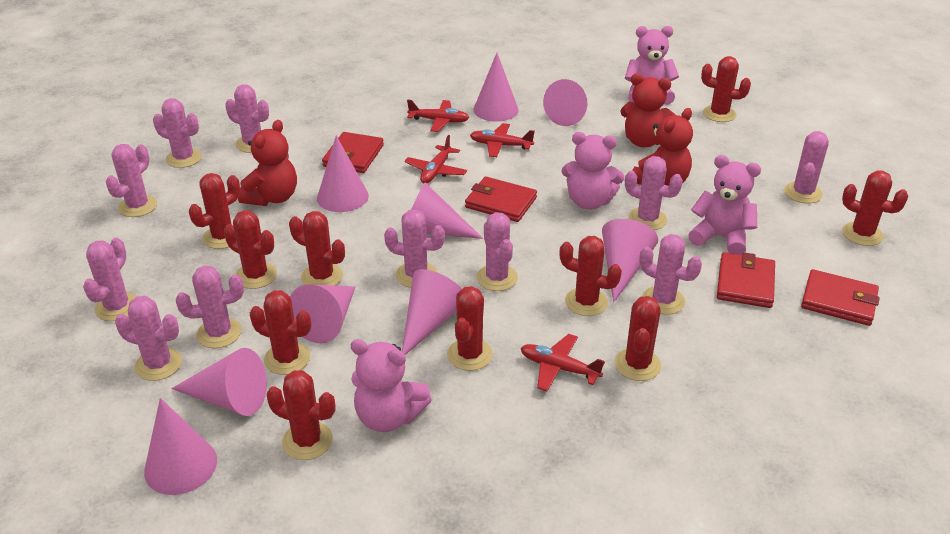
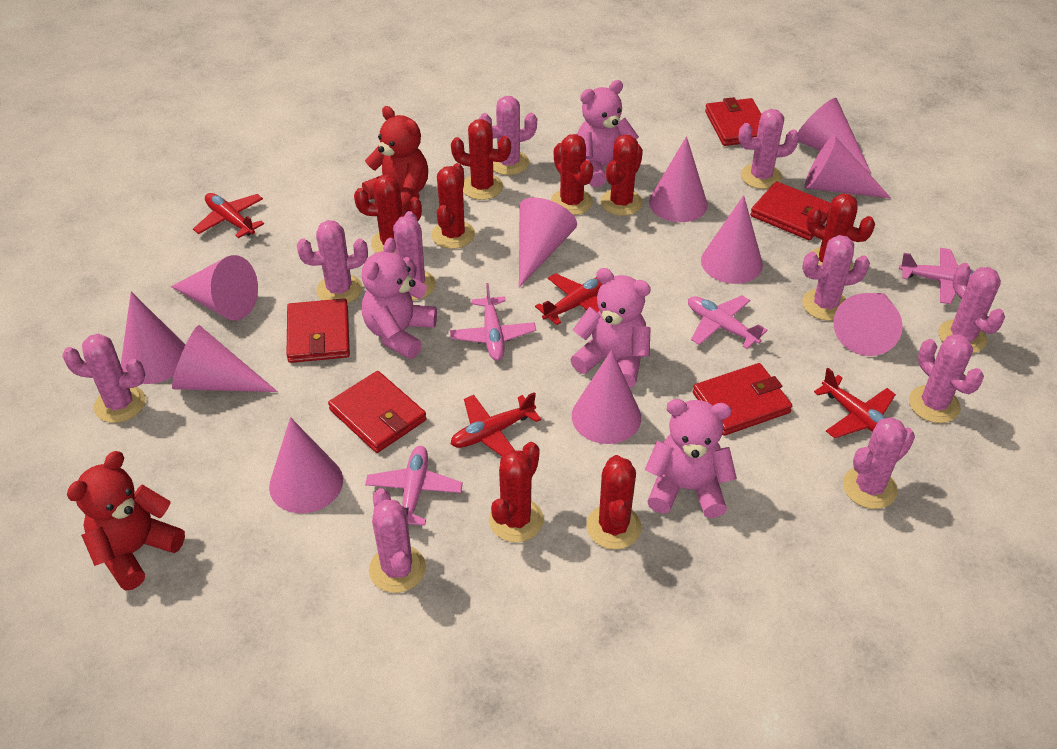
pink cactus: [83,238,137,321] [106,144,157,217] [115,296,182,381] [153,98,202,168] [176,265,244,348] [225,84,269,153] [384,209,445,288] [476,212,518,291] [625,156,683,230] [639,234,702,315] [784,131,829,203] = 11 -> [62,334,146,423] [297,220,368,304] [369,488,426,593] [393,211,436,300] [479,96,537,175] [738,109,799,189] [802,235,870,321] [843,417,915,509] [909,334,984,423] [939,263,1005,353] = 10
pink cone: [144,398,217,495] [171,348,267,416] [290,284,355,343] [317,135,369,212] [402,269,462,355] [411,183,483,239] [473,53,519,122] [543,79,587,126] [602,219,658,303] = 9 -> [121,292,186,384] [171,255,258,321] [172,325,278,392] [269,417,343,513] [519,197,577,288] [572,350,641,444] [649,136,707,222] [701,195,763,284] [798,98,871,173] [805,135,891,198] [833,293,903,356] = 11
pink plane: none = 0 -> [365,446,463,525] [450,283,536,361] [688,295,768,349] [899,248,975,304] = 4
red cactus: [189,173,240,249] [224,210,277,289] [250,290,311,375] [266,370,335,460] [289,211,345,286] [447,286,493,371] [559,236,622,316] [615,296,661,381] [701,56,751,122] [842,170,908,246] = 10 -> [354,174,422,254] [431,163,475,249] [451,119,511,200] [489,442,544,542] [551,134,593,215] [586,455,642,550] [600,135,643,216] [806,193,875,271] = 8
red teddy bear: [238,120,297,206] [620,73,675,147] [632,108,693,186] = 3 -> [67,451,185,591] [362,106,428,212] = 2
red wallet: [322,132,384,173] [465,177,537,222] [717,252,775,308] [801,269,880,326] = 4 -> [287,298,350,363] [328,371,427,453] [693,363,792,436] [705,97,762,146] [750,181,831,240] = 5

